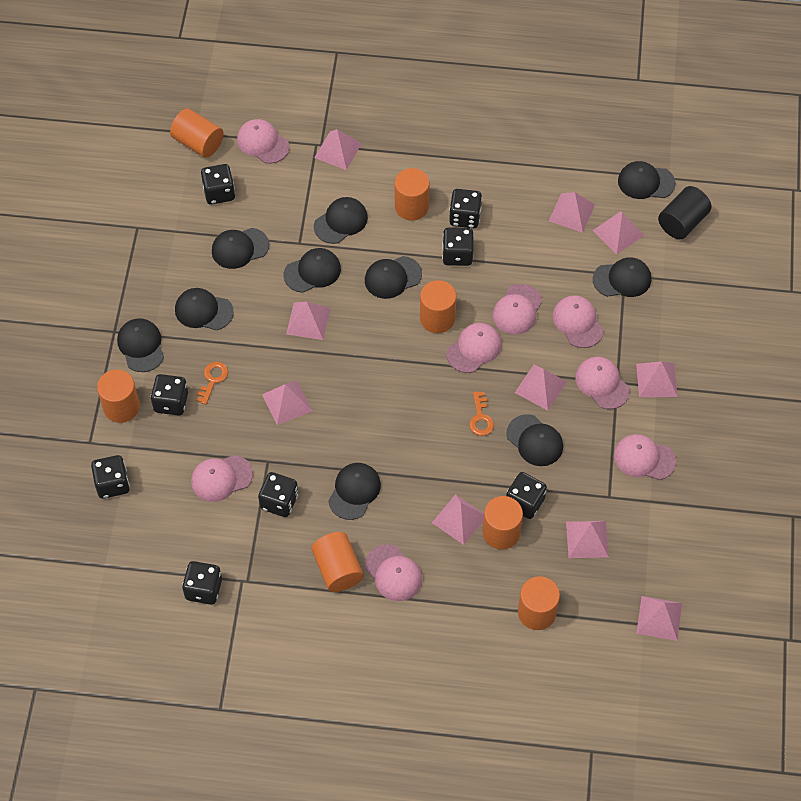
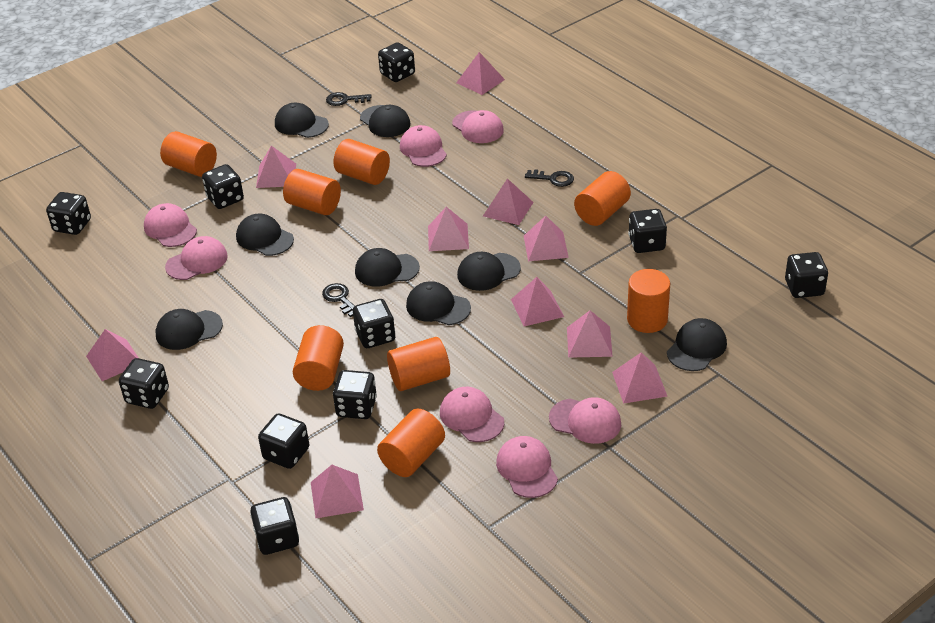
black cap: [117,318,164,372] [175,288,234,330] [212,228,269,269] [284,248,341,293] [314,197,368,244] [328,463,381,520] [365,256,422,299] [506,414,563,466] [593,257,651,297] [618,161,676,199] = 10 -> [155,309,223,350] [236,214,294,256] [275,103,329,138] [355,248,420,287] [360,105,410,137] [406,281,471,325] [457,252,521,291] [667,318,727,371] = 8
black cylinder: [658,186,712,239] = 1 -> none = 0
black dice: [91,455,130,499] [151,374,188,416] [182,561,222,605] [201,164,235,205] [258,472,298,517] [442,227,474,266] [449,189,482,228] [506,472,547,519] = 8 -> [46,192,91,235] [119,358,169,409] [202,164,244,209] [250,497,299,555] [258,413,309,469] [333,370,377,419] [353,299,395,348] [378,42,415,82] [628,209,667,253] [785,252,828,298] = 10
black key: none = 0 -> [322,283,354,317] [326,92,372,106] [525,169,574,187] = 3
orange cylinder: [97,370,140,423] [170,108,224,158] [311,532,363,592] [395,168,430,221] [420,280,456,333] [483,496,523,550] [518,576,560,630] = 7 -> [160,131,217,177] [283,169,341,215] [293,325,344,391] [334,139,390,185] [377,409,445,477] [387,337,450,391] [574,171,631,226] [627,269,670,333] = 8
orange key: [196,362,228,405] [469,391,494,436] = 2 -> none = 0
pink cap: [191,455,253,502] [237,119,289,164] [365,544,422,601] [446,323,502,373] [493,284,542,335] [553,296,604,348] [575,357,630,409] [614,434,676,480] = 8 -> [144,203,197,247] [165,236,228,280] [400,125,447,167] [440,387,504,442] [452,110,504,143] [496,436,558,498] [549,397,621,444] = 7

